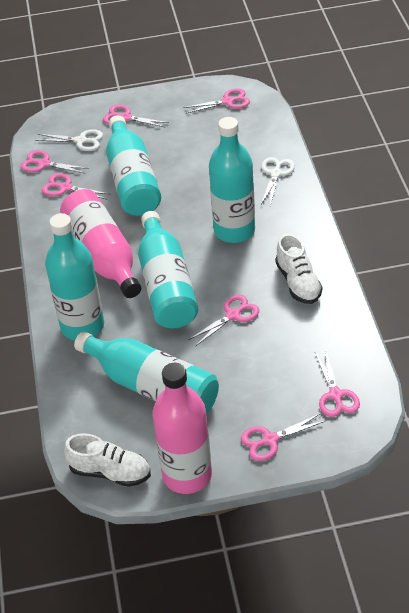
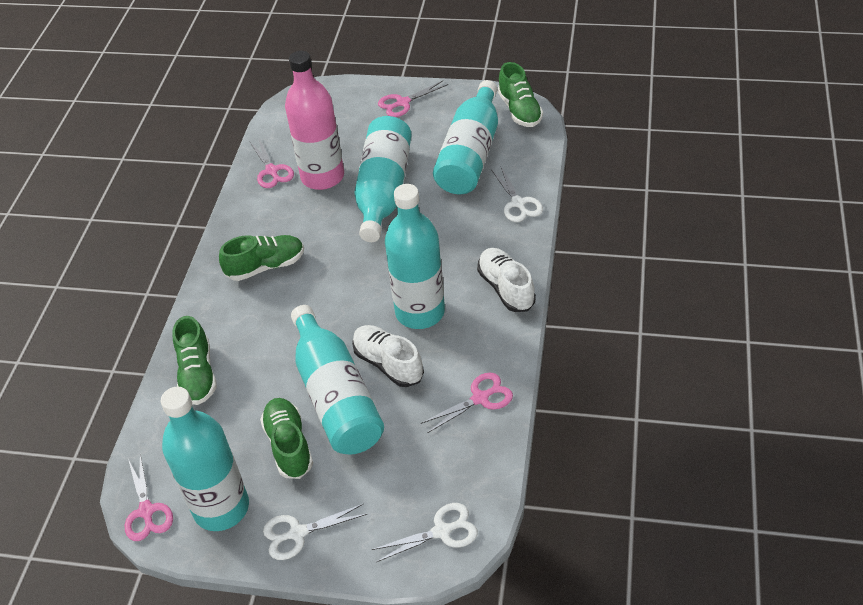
green shoe: none = 0 -> [172,316,217,405] [219,235,304,281] [260,398,313,479] [498,62,543,127] = 4
pink bottle: [60,189,141,298] [152,363,212,494] = 2 -> [285,51,344,190] = 1
pink scissors: [21,150,89,174] [42,173,110,199] [103,105,169,128] [183,88,250,114] [188,295,259,346] [241,413,325,461] [315,350,360,417] = 7 -> [125,454,173,541] [250,139,294,188] [378,81,448,117] [421,372,513,433] = 4
white scissors: [35,129,103,151] [261,157,295,206] = 2 -> [263,504,367,560] [371,503,477,562] [492,167,543,222] = 3

